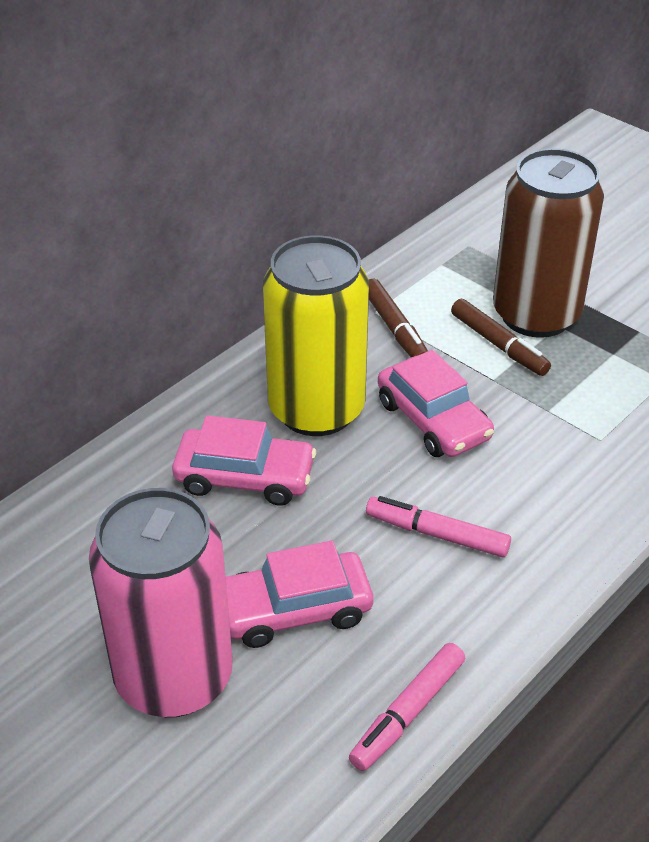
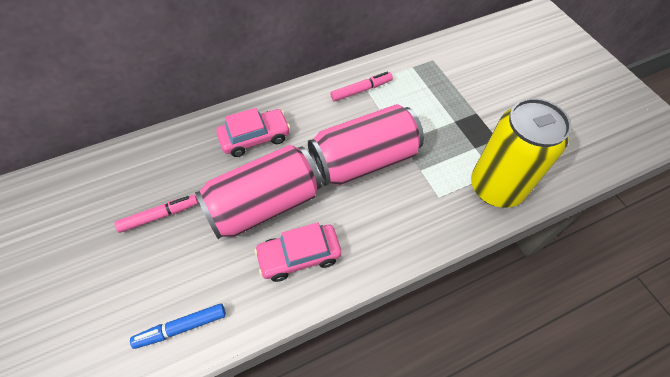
blue marker: none = 0 -> [130,303,226,349] = 1
brown can: [493,148,604,338] = 1 -> none = 0
brown marker: [369,279,428,357] [451,299,551,376] = 2 -> none = 0
pink can: [89,488,233,717] = 1 -> [195,145,322,239] [308,104,424,186] = 2
pink car: [172,415,316,506] [226,541,373,648] [378,350,494,457] = 3 -> [216,108,290,157] [254,223,342,282] = 2

